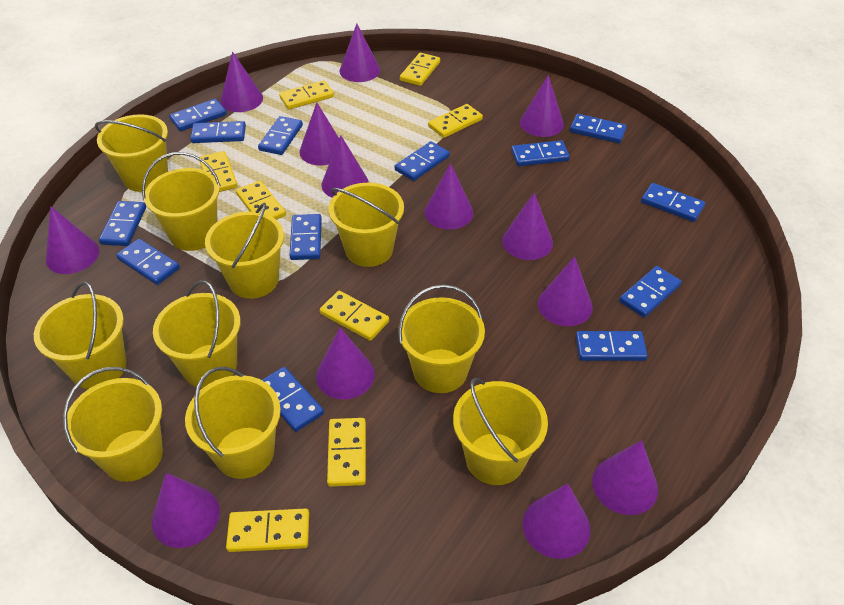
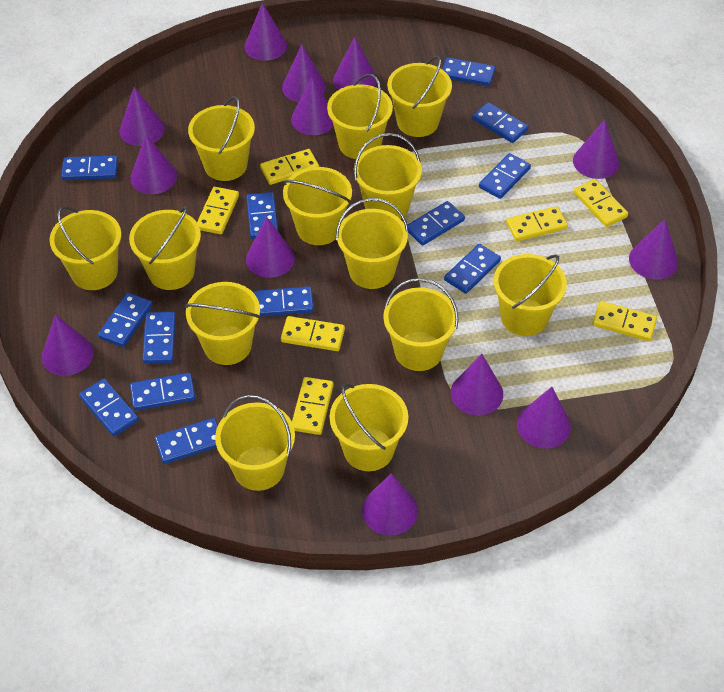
yellow bucket: [34,282,127,389] [63,367,163,482] [95,114,168,192] [142,152,221,251] [153,280,241,388] [185,367,281,479] [205,202,284,299] [329,183,404,267] [398,284,485,393] [453,378,548,485] = 10 -> [50,206,122,290] [129,206,201,290] [185,282,261,365] [188,96,255,181] [215,395,295,491] [283,167,352,245] [327,74,393,159] [330,383,408,471] [336,198,409,289] [354,133,422,219] [383,278,459,371] [387,56,452,137] [494,254,567,336] = 13
yellow domino: [199,151,238,192] [226,509,309,552] [236,181,286,220] [279,80,334,110] [320,291,389,341] [327,418,366,487] [400,53,440,86] [428,104,483,138] = 8 -> [197,187,239,234] [260,149,319,185] [281,316,345,351] [292,377,334,435] [506,206,568,241] [574,179,628,227] [593,301,657,341] = 7

